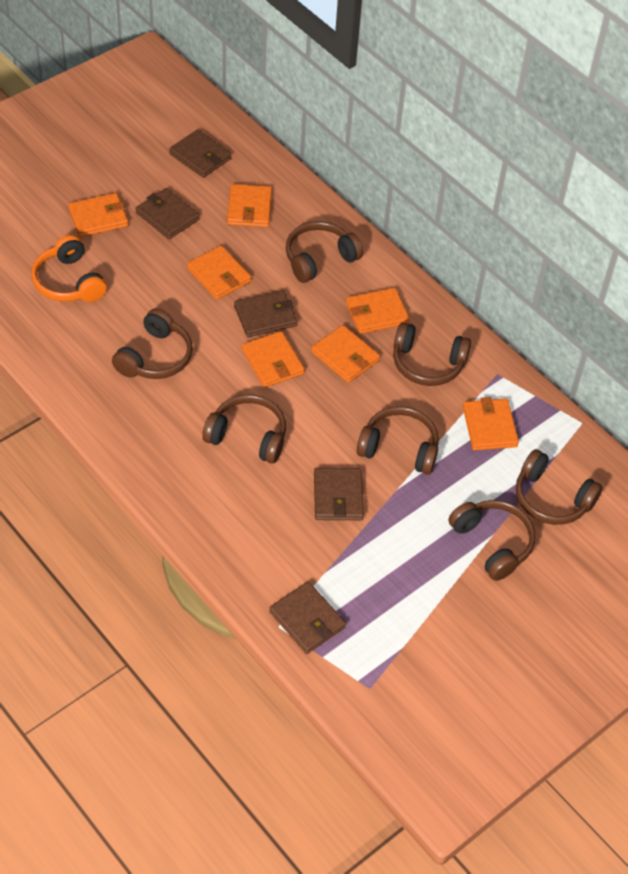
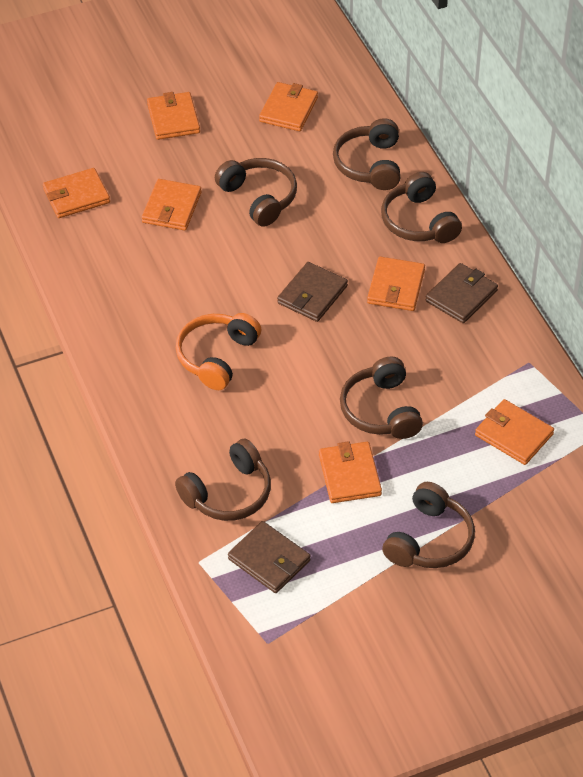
brown headphones: [112,308,193,379] [202,395,286,463] [286,221,363,283] [357,406,439,475] [393,322,471,386] [448,500,535,581] [516,449,603,525] = 7 -> [175,439,271,521] [215,158,297,227] [333,118,400,190] [340,356,423,439] [381,172,462,243] [382,482,475,568] = 6
brown wallet: [136,188,200,239] [169,129,232,178] [234,290,298,337] [269,582,346,654] [314,468,364,520] = 5 -> [228,521,311,593] [277,262,348,322] [425,263,498,323] = 3

